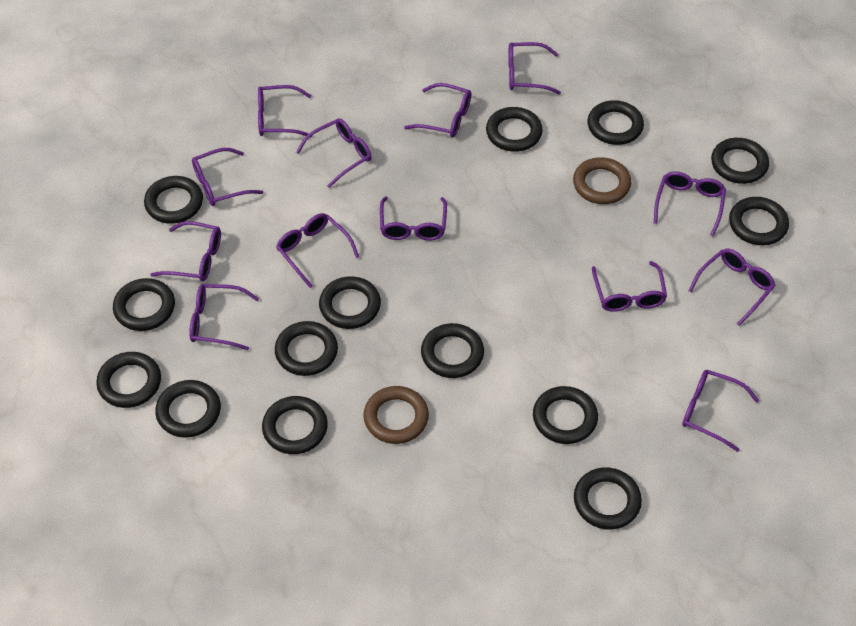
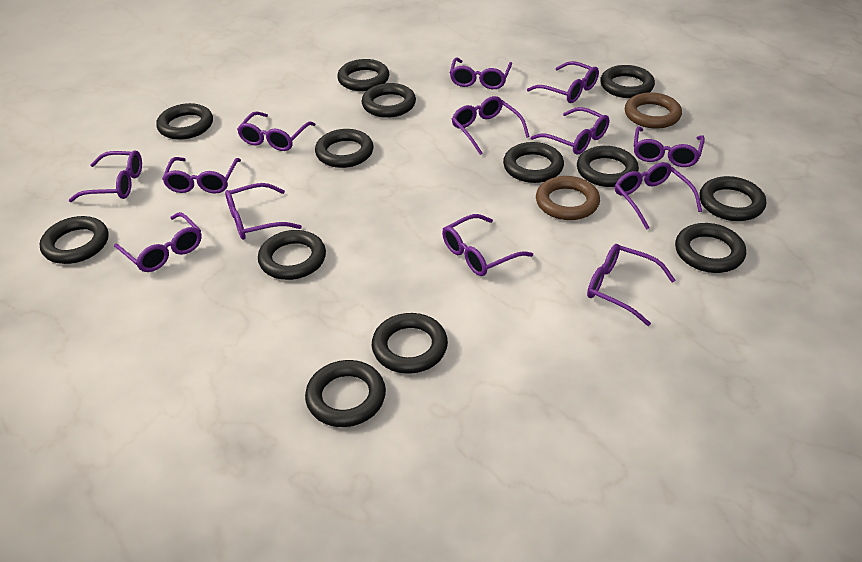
black ring: [96,352,161,408] [113,278,175,331] [144,176,203,224] [155,380,221,438] [262,396,328,454] [275,321,338,376] [319,276,381,329] [421,323,484,378] [486,107,543,152] [533,386,598,444] [574,468,642,530] [588,100,644,145] [711,138,769,184] [729,197,789,245] = 14 -> [40,216,108,264] [156,103,213,140] [258,230,326,280] [305,360,386,427] [315,129,373,168] [337,59,389,91] [362,83,416,118] [372,313,448,374] [503,142,564,183] [577,146,639,187] [600,65,655,98] [675,223,746,273] [699,176,766,221] = 13

